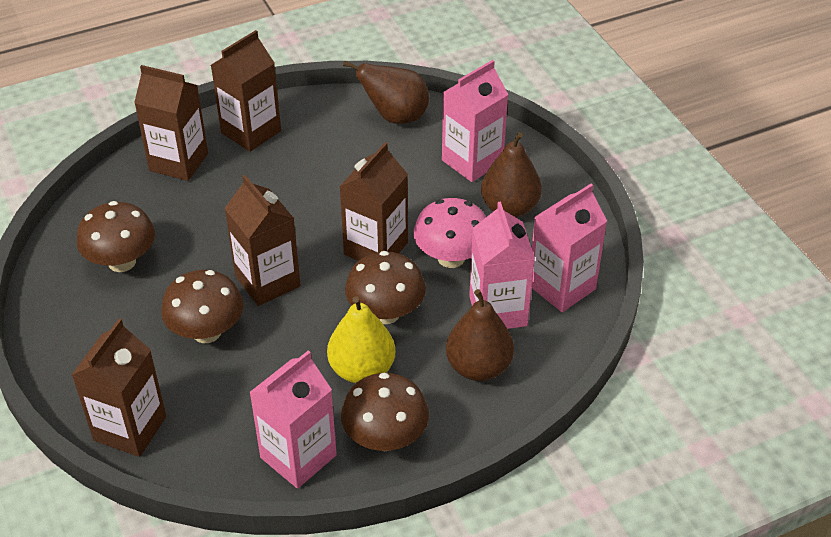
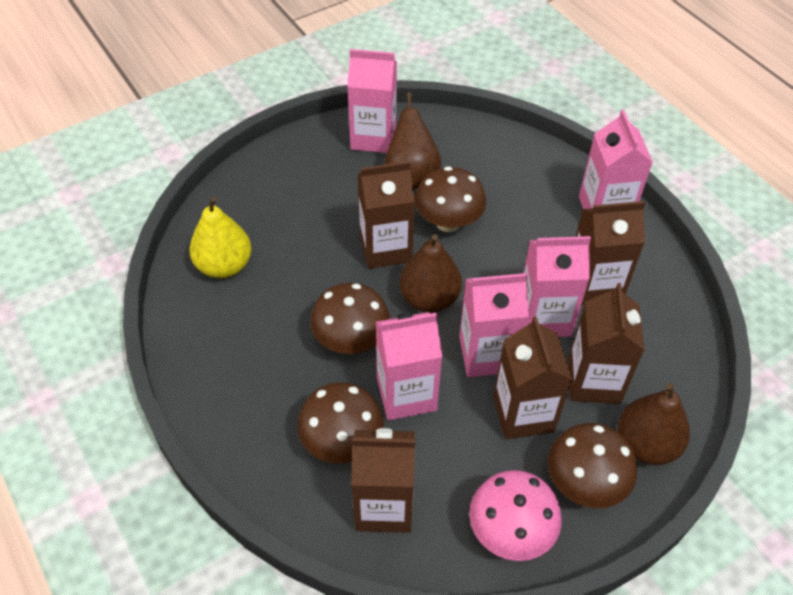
pink carton: [249,350,337,489] [442,60,509,182] [469,202,535,329] [532,184,607,312] = 4 -> [347,49,397,153] [376,312,442,420] [459,273,529,377] [524,236,591,337] [579,110,653,209] = 5

